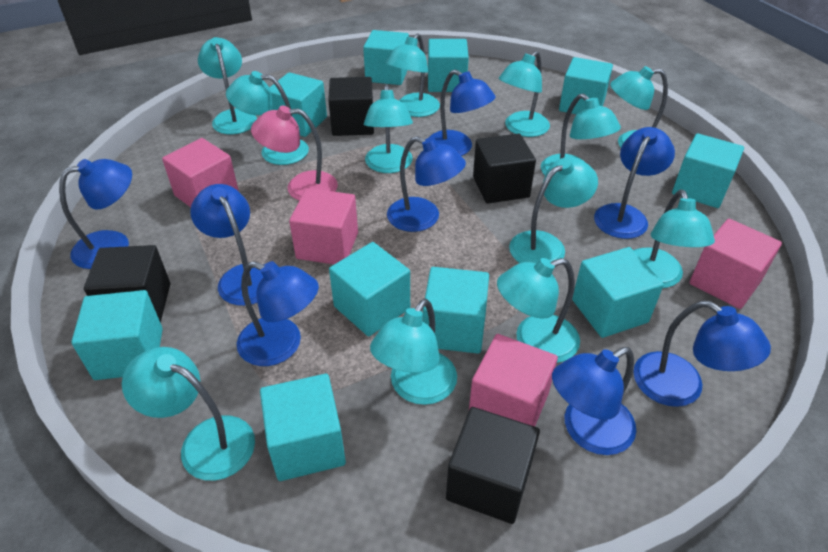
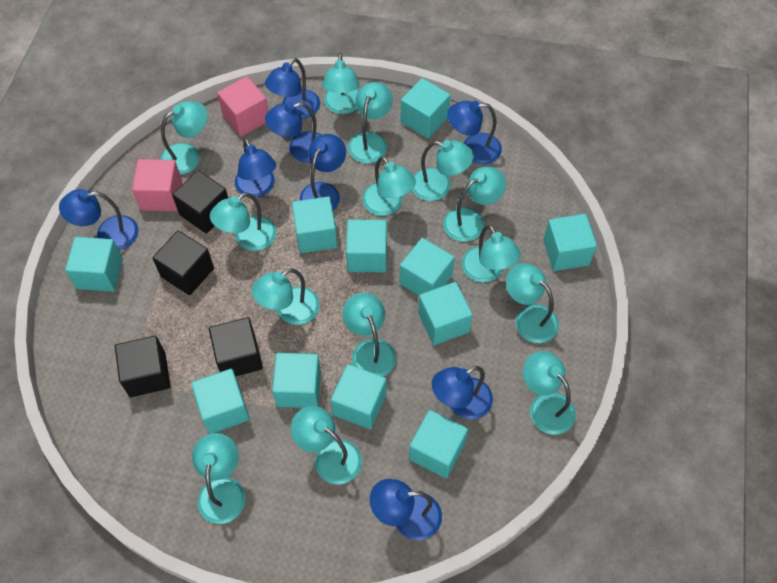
pink cube: [162,138,239,207] [289,188,358,264] [469,334,558,427] [689,219,782,309] = 4 -> [132,159,182,211] [217,76,268,136] = 2
pink lamp: [251,106,338,201] = 1 -> none = 0
turquoise cube: [71,290,163,380] [260,374,346,481] [269,72,327,137] [329,242,410,337] [363,30,409,85] [423,267,489,354] [428,39,469,92] [559,57,613,114] [572,247,664,338] [672,133,744,208] = 10 -> [65,237,123,292] [191,369,250,434] [272,353,321,408] [292,196,337,253] [331,364,386,429] [346,219,387,272] [400,78,451,139] [400,238,455,296] [409,410,468,478] [418,282,473,345] [543,214,597,271] = 11
turquoise lamp: [122,347,255,481] [198,37,257,135] [226,71,309,165] [364,84,413,173] [370,299,457,405] [386,33,440,117] [497,258,580,363] [499,51,550,137] [509,157,598,263] [541,94,621,175] [610,66,668,147] [633,189,715,288] = 12 -> [160,101,207,175] [192,433,245,524] [210,192,276,251] [252,268,320,325] [291,406,362,485] [322,53,360,114] [343,293,396,377] [348,82,393,163] [363,157,416,216] [412,140,474,201] [443,167,506,242] [462,225,521,283] [506,263,559,343] [523,351,576,435] = 14

